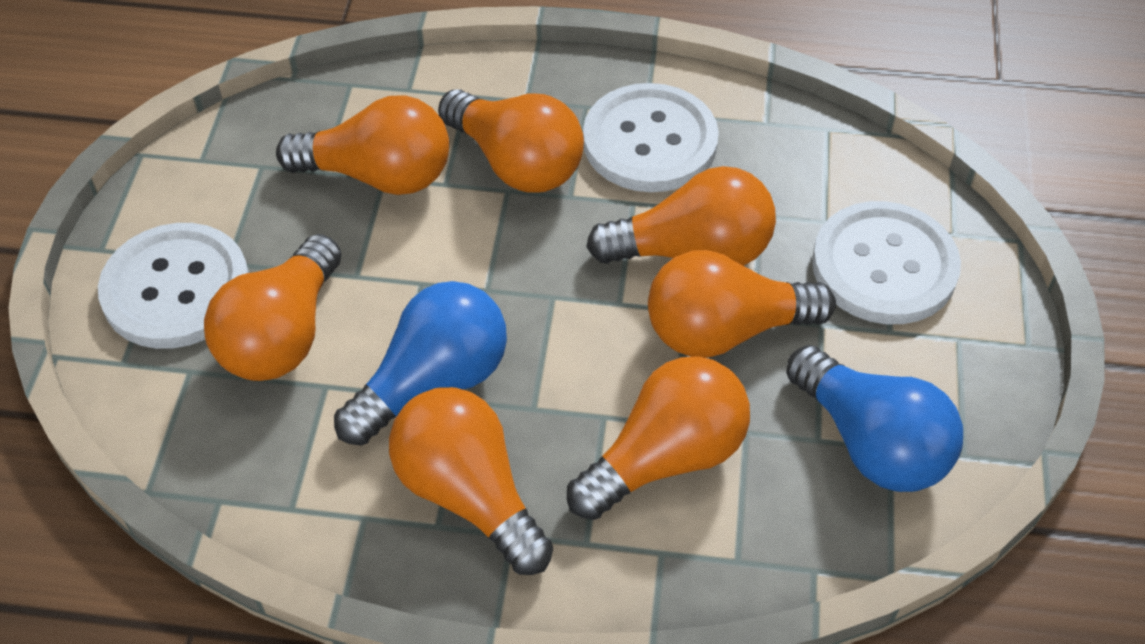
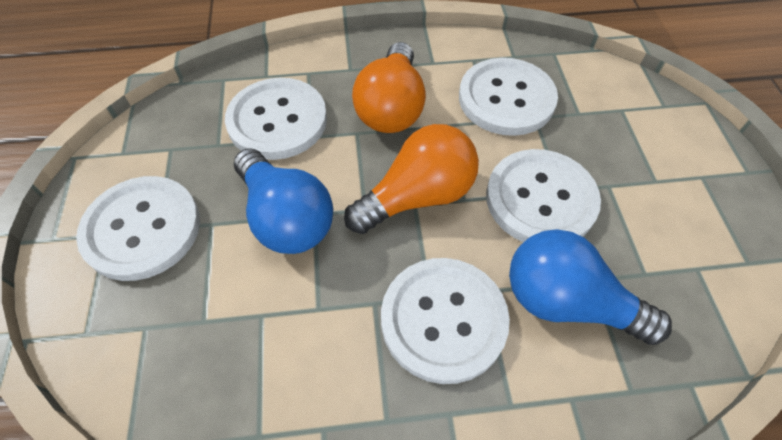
orange light bulb: [204,234,342,381] [276,95,449,195] [389,387,553,575] [438,89,584,193] [567,356,750,520] [586,166,776,266] [648,250,836,358] = 7 -> [344,124,479,234] [352,42,426,133] = 2
white button: [98,223,249,349] [583,83,719,192] [812,201,961,324] = 3 -> [76,176,200,281] [225,78,327,160] [381,258,510,384] [459,58,558,136] [486,149,601,242] = 5

